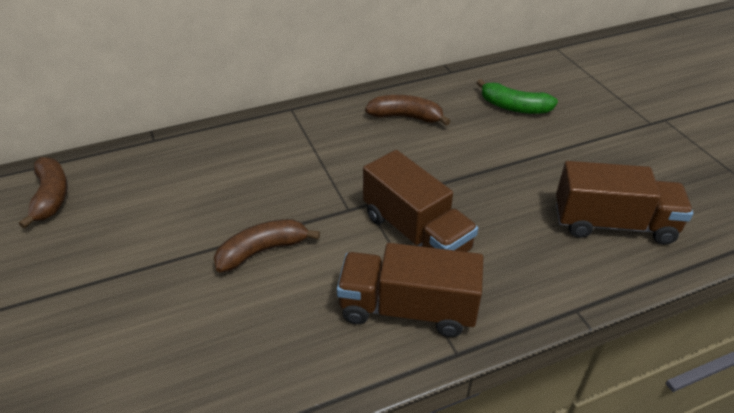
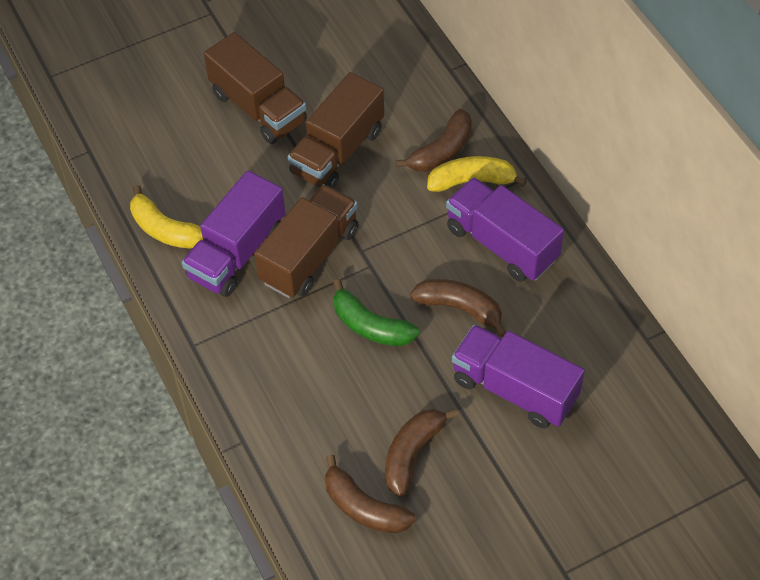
brown banana: [19,157,68,229] [214,219,320,273] [365,95,451,126] = 3 -> [325,454,416,533] [385,409,458,496] [396,109,472,172] [410,279,506,337] = 4
purple truck: none = 0 -> [182,171,285,297] [446,177,564,282] [452,325,585,429] = 3
yellow banana: none = 0 -> [130,185,203,249] [427,156,527,192] = 2

